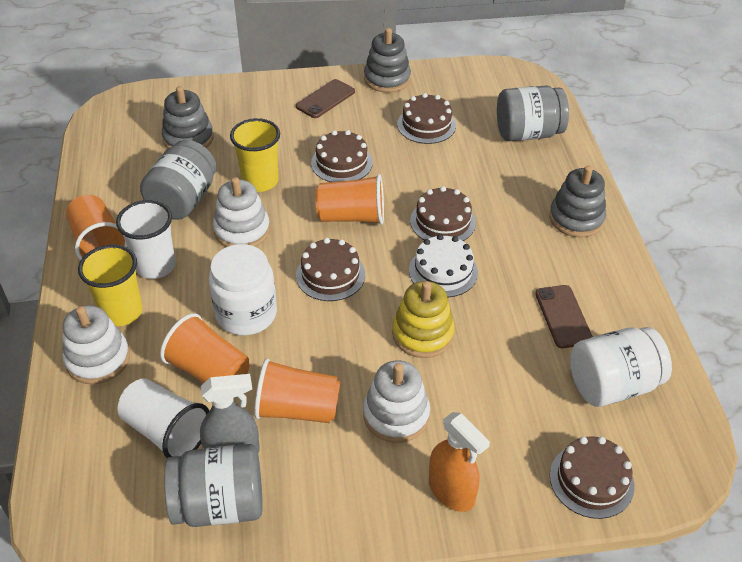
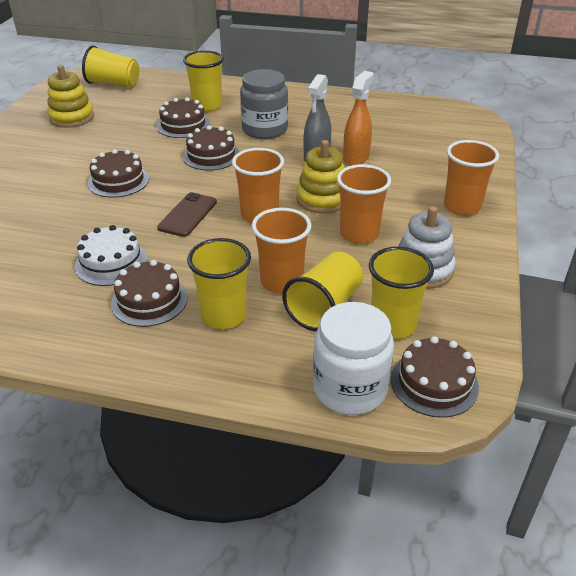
brown phone: [296,79,355,118] [535,285,593,348] = 2 -> [157,192,217,237] = 1
grey jar: [140,140,217,220] [164,444,263,527] [497,85,569,141] = 3 -> [240,69,288,139] = 1
grey stacking toy: [162,86,214,149] [364,28,411,93] [549,166,606,238] = 3 -> none = 0
white cup: [116,200,176,279] [117,378,209,458] = 2 -> none = 0
white jar: [209,244,277,335] [570,327,672,407] = 2 -> [313,302,394,415] = 1
white stacking toy: [62,305,130,384] [213,177,270,247] [363,360,430,443] = 3 -> [399,206,456,289] = 1
yellow cup: [78,244,143,326] [230,118,280,192] = 2 -> [82,45,139,88] [183,51,224,112] [187,238,251,329] [282,252,363,331] [369,247,434,339] = 5
yellow stacking toy: [392,281,455,358] = 1 -> [47,65,94,128] [296,140,345,214] = 2

